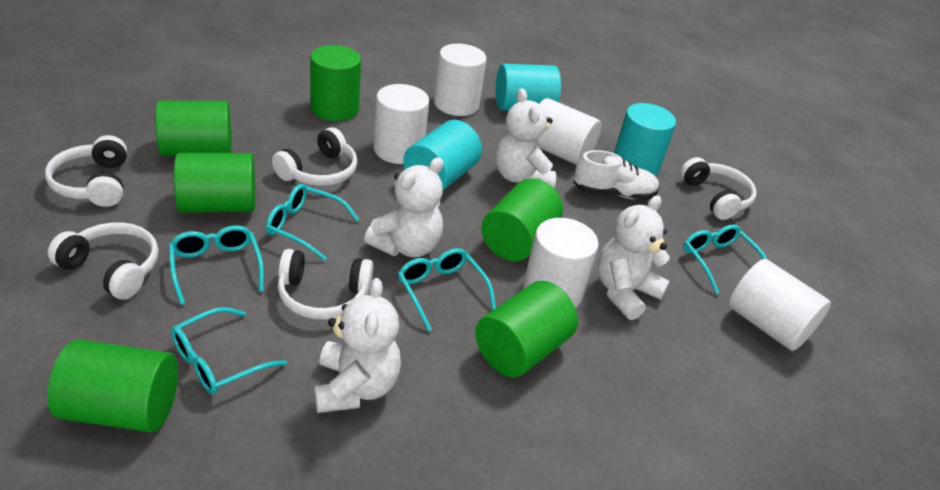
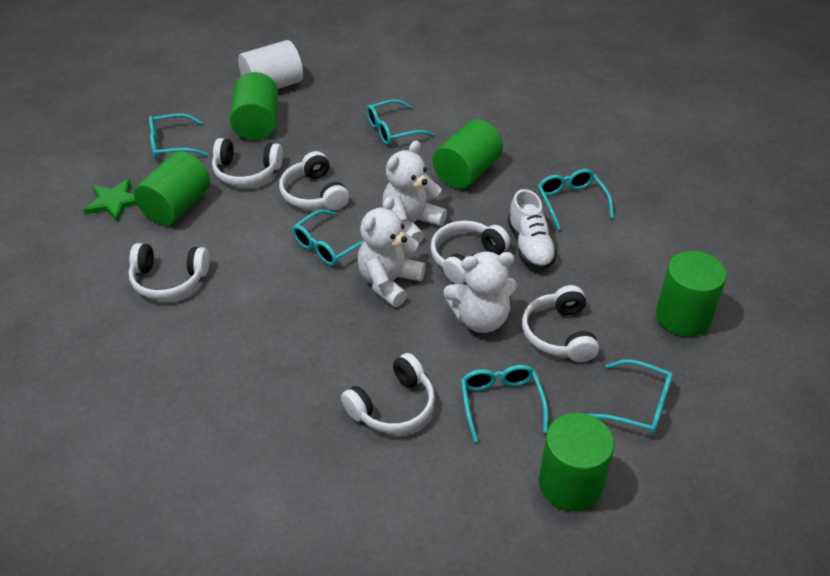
green cylinder: [47,339,178,432] [155,101,232,156] [174,153,255,213] [310,45,361,121] [475,281,578,378] [481,178,563,261] = 6 -> [134,151,210,226] [230,72,278,140] [432,119,503,189] [539,413,614,511] [656,251,727,337] = 5
green star: none = 0 -> [83,179,137,222] = 1
turquoise cylinder: [403,120,482,190] [496,64,561,111] [614,103,676,176] = 3 -> none = 0
turquoise glasses: [169,225,264,305] [171,307,287,395] [266,184,360,261] [398,248,496,331] [683,225,767,294] = 5 -> [149,113,207,159] [292,209,364,266] [366,99,434,145] [461,365,548,442] [538,169,614,230] [588,359,673,435] = 6
white cylinder: [373,84,429,164] [434,44,487,116] [523,218,599,308] [536,98,601,165] [729,259,831,351] = 5 -> [238,40,303,89] = 1
white headphones: [45,135,127,207] [48,222,159,299] [272,127,358,186] [278,249,373,320] [680,157,757,220] = 5 -> [129,243,210,299] [212,138,283,186] [279,151,349,210] [341,353,435,433] [430,221,510,284] [522,285,599,362] = 6
white teddy bear: [314,278,401,413] [364,157,444,258] [495,89,556,188] [598,196,670,320] = 4 -> [357,196,426,307] [382,141,447,244] [444,252,517,333] = 3

